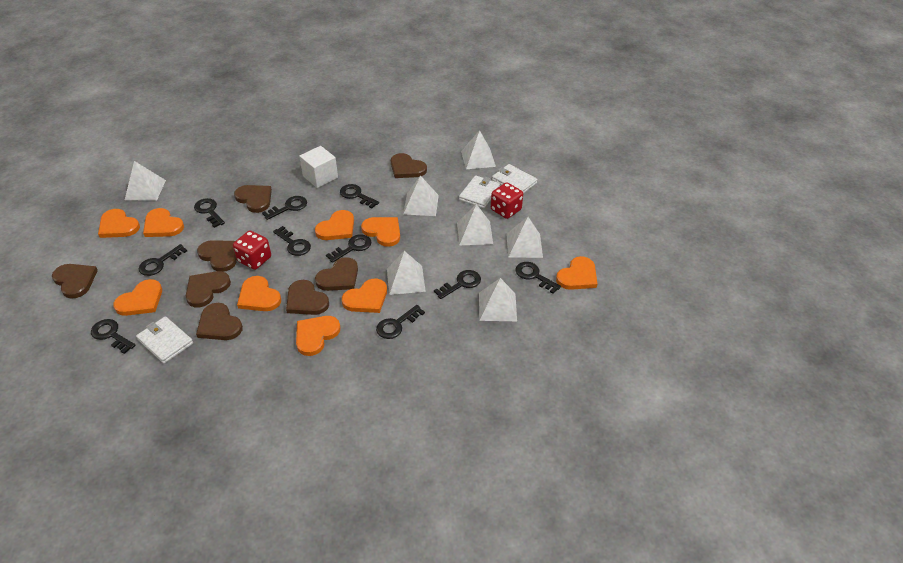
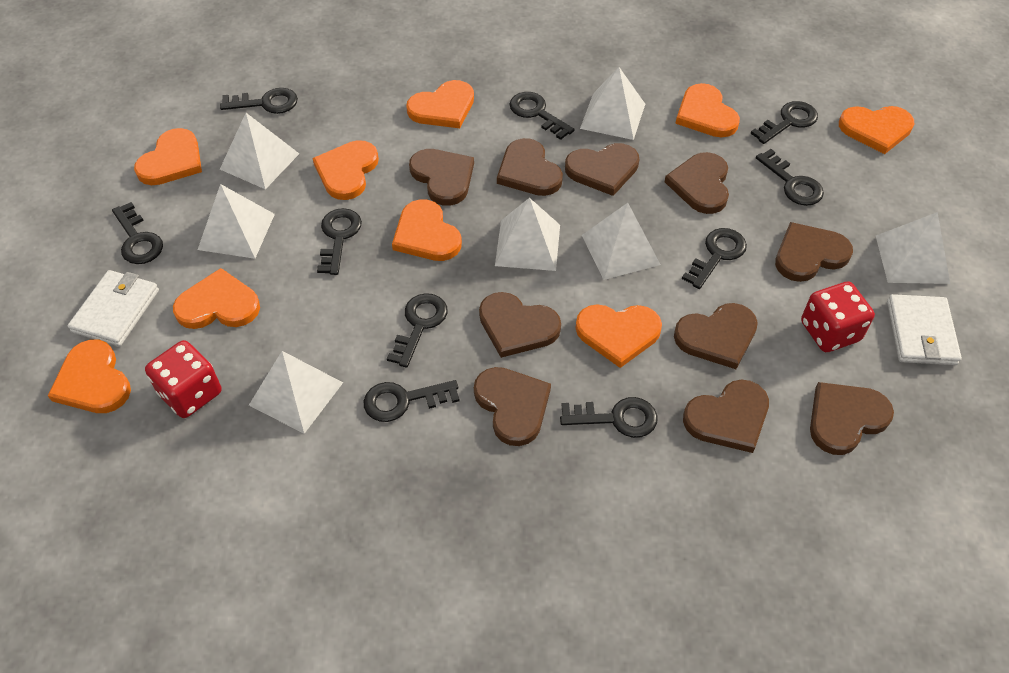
brown heart: [52,264,98,299] [186,271,231,307] [196,303,243,340] [197,240,237,272] [234,185,272,213] [286,280,329,315] [315,257,358,291] [391,153,427,178] = 8 -> [409,149,474,206] [474,367,551,446] [479,292,561,358] [497,138,563,196] [565,143,639,196] [665,152,729,214] [674,303,758,369] [683,380,769,453] [775,222,853,282] [810,382,894,455] = 10
white cube: [299,146,338,188] = 1 -> none = 0
white wallet: [136,316,193,364] [459,175,500,208] [492,164,538,194] = 3 -> [68,270,159,347] [887,294,962,365] = 2

